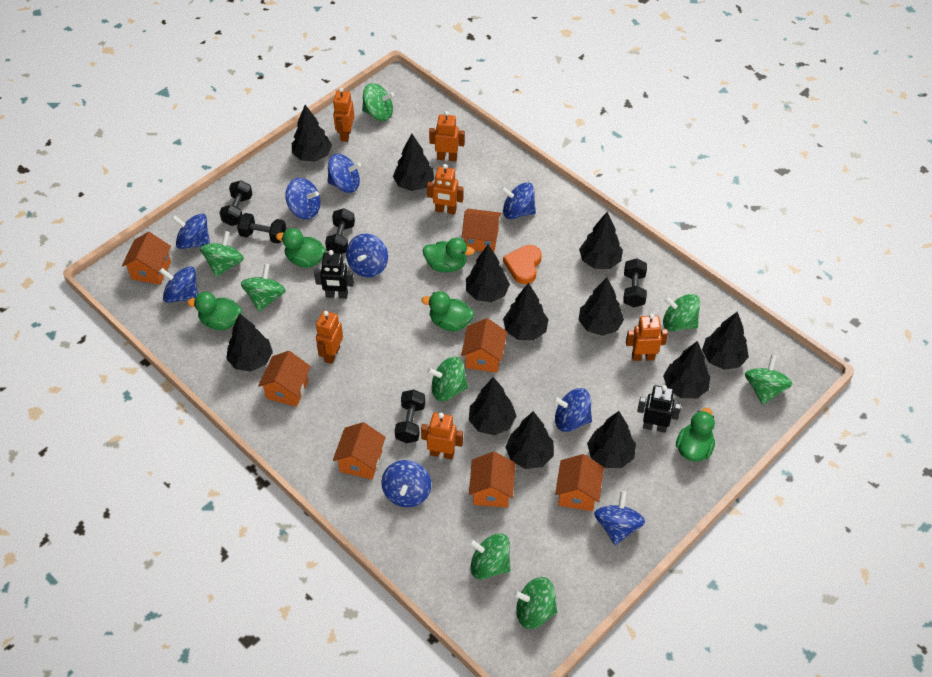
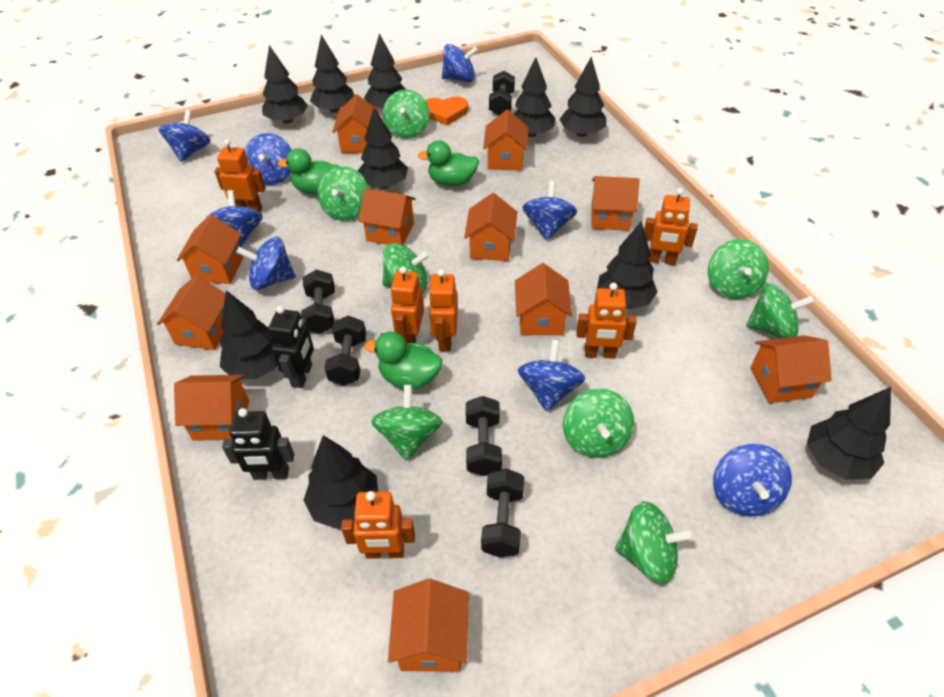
black tree: [226,313,273,371] [292,105,332,161] [393,133,434,191] [466,244,510,302] [469,377,516,435] [503,283,549,340] [506,411,554,469] [579,212,623,269] [579,278,624,336] [587,411,636,468] [663,341,710,398] [702,311,749,370] = 12 -> [219,290,278,379] [262,45,308,124] [304,435,379,529] [310,35,354,113] [358,107,408,189] [364,33,406,108] [513,58,556,137] [559,57,606,137] [597,221,658,309] [807,387,891,480] = 10
blue spinning top: [159,266,198,303] [172,213,210,249] [285,178,320,220] [327,154,361,193] [346,234,388,277] [381,460,431,507] [501,182,536,219] [553,388,592,432] [594,491,645,545] = 9 -> [159,109,211,162] [206,190,263,247] [236,237,296,290] [245,133,291,185] [442,44,478,82] [518,340,585,412] [522,181,577,240] [713,444,792,516] = 8
green duck: [187,292,242,330] [276,228,326,268] [421,291,474,331] [423,238,475,272] [676,408,715,461] = 5 -> [278,148,340,194] [364,332,442,390] [417,140,479,186] = 3
orange house: [122,232,171,285] [258,351,311,407] [333,422,386,479] [461,318,507,373] [462,209,501,252] [469,451,516,508] [555,454,604,511] = 7 -> [157,275,226,350] [174,375,249,441] [177,215,243,284] [332,95,380,153] [358,188,416,245] [388,579,469,672] [464,193,517,261] [483,110,528,171] [515,263,572,336] [591,176,639,231] [750,335,832,403] = 11

